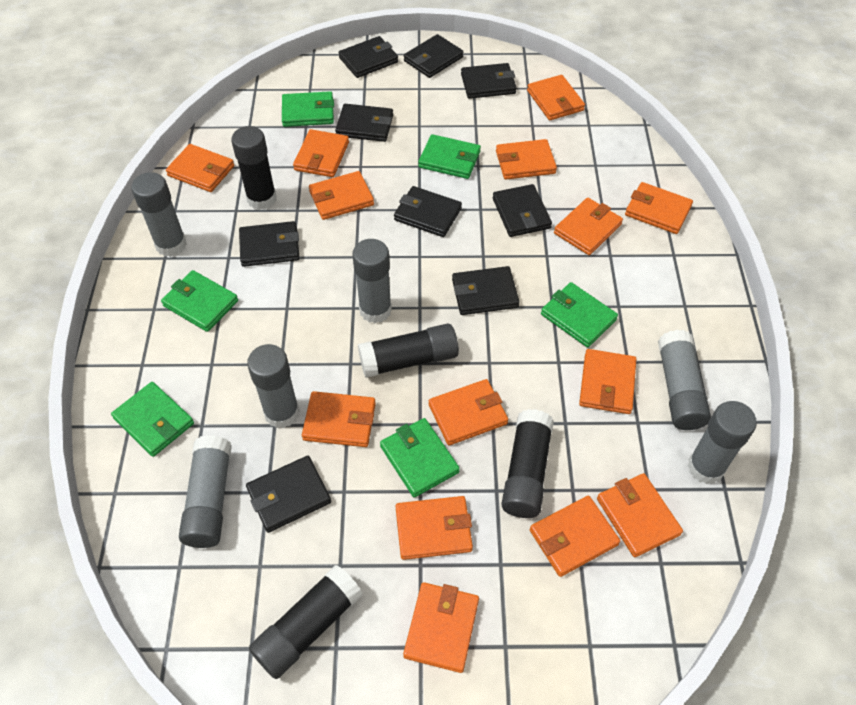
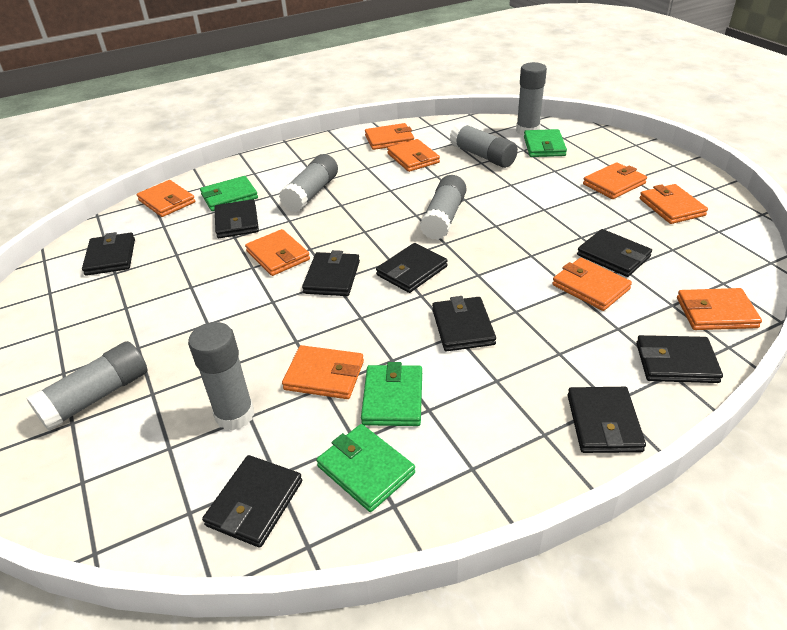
black glue stick: [231,126,276,210] [249,565,362,679] [358,324,459,378] [501,409,554,518] = 4 -> none = 0
green wallet: [111,382,194,457] [161,270,238,332] [282,91,334,127] [380,418,460,498] [418,134,481,179] [541,282,618,348] = 6 -> [200,176,258,211] [316,424,415,512] [361,362,422,426] [524,129,567,157] = 4
orange wallet: [166,144,234,192] [293,129,349,177] [302,391,376,447] [309,171,374,220] [395,496,473,560] [403,582,479,673] [429,379,508,446] [496,139,557,180] [527,75,585,120] [530,495,620,577] [554,198,623,255] [579,349,636,414] [597,473,683,557] [625,182,693,234] = 14 -> [137,180,195,217] [245,229,310,276] [282,345,364,399] [365,123,414,150] [387,139,440,172] [552,258,632,311] [583,162,647,199] [640,184,708,224] [677,288,762,330] = 9

